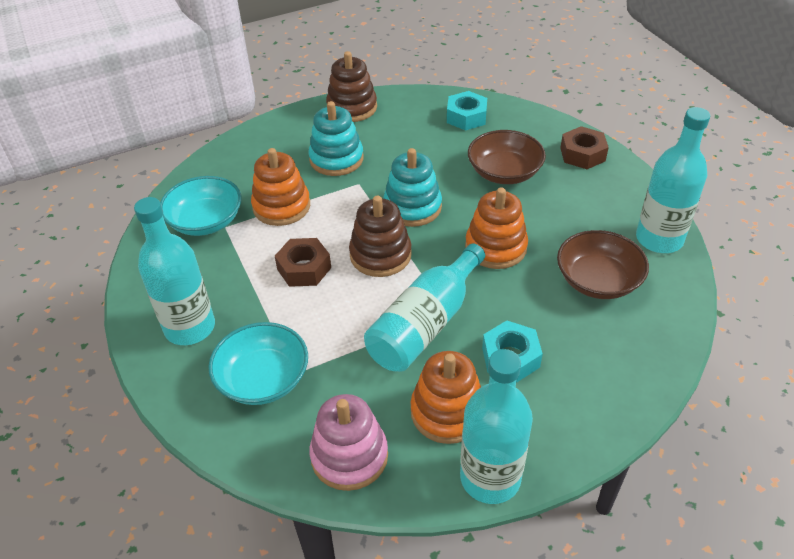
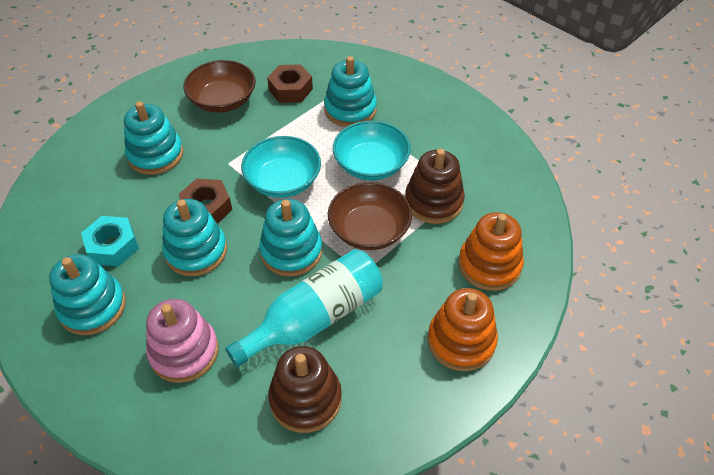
orange stacking toy: [251,148,310,226] [410,351,481,444] [465,188,528,269] = 3 -> [428,288,498,371] [459,212,524,291] = 2
turquoise bottle: [134,197,215,345] [364,244,485,372] [460,349,533,504] [636,107,710,253] = 4 -> [225,249,383,367] = 1
turquoise nut: [447,91,487,130] [482,321,543,382] = 2 -> [81,216,139,266] = 1
turquoise stacking toy: [308,101,364,176] [383,148,442,227] = 2 -> [49,254,126,335] [124,101,183,175] [162,199,227,276] [259,199,323,277] [324,56,377,127] = 5

